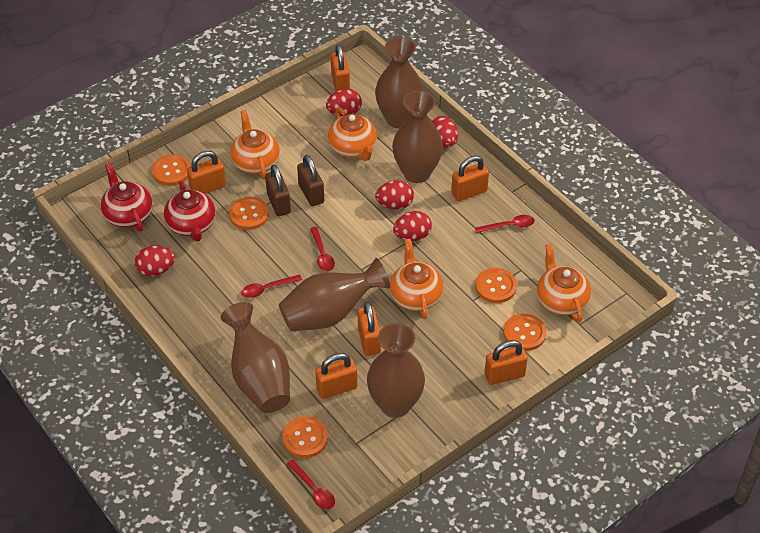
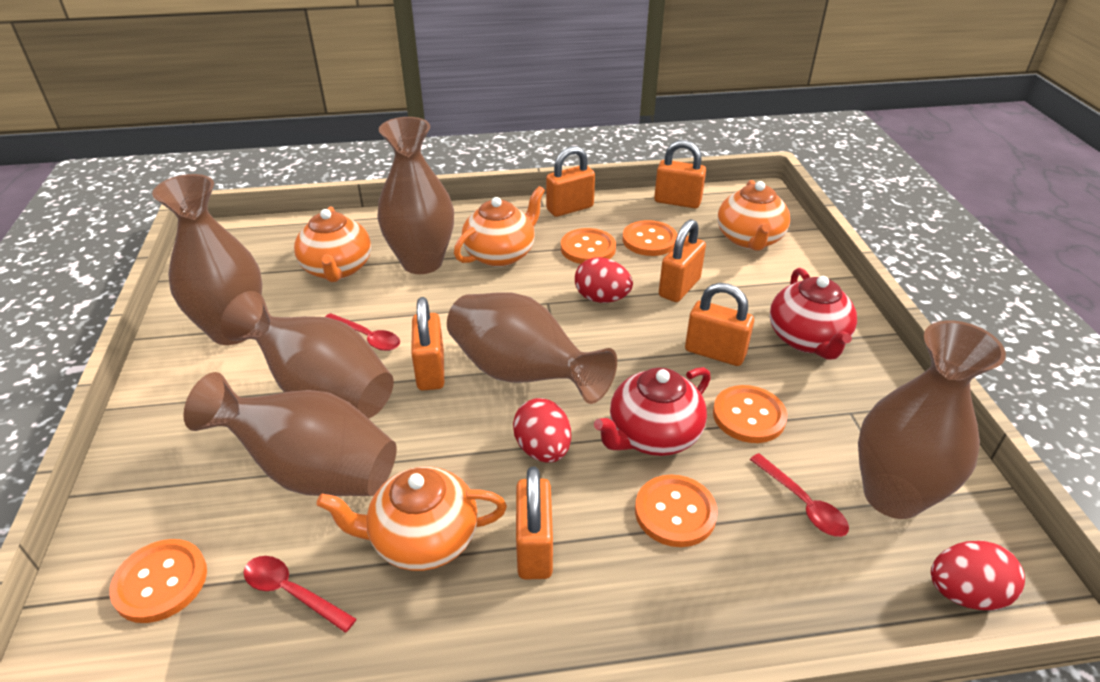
brown padlock: [265,165,291,216] [297,155,324,206] = 2 -> none = 0
brown vase: [221,302,290,413] [279,258,390,332] [367,323,425,418] [375,37,424,128] [392,91,443,183] = 5 -> [152,174,262,345] [183,372,397,496] [221,291,394,419] [377,117,454,274] [447,292,617,404] [858,320,1006,519] = 6
red egg: [135,246,175,277] [326,89,362,116] [375,180,414,210] [393,211,432,241] [431,116,458,147] = 5 -> [513,398,571,463] [575,257,633,303] [931,541,1025,610] = 3
red spoon: [241,274,302,298] [287,459,335,509] [310,227,335,271] [475,215,535,233] = 4 -> [243,556,356,633] [325,313,400,351] [750,453,849,537] = 3

